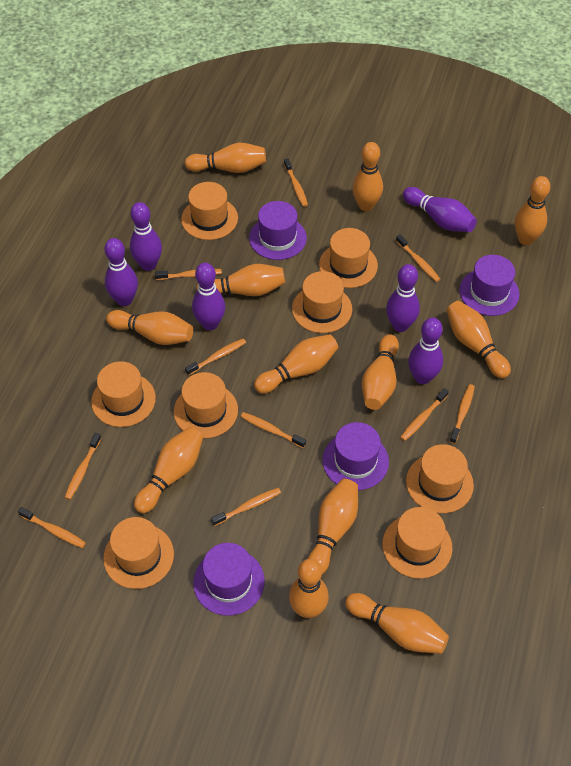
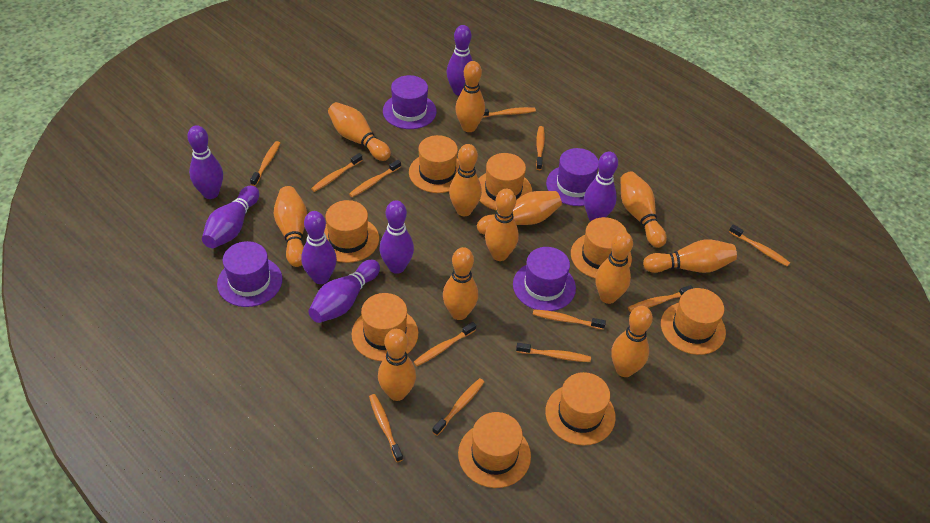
orange toothbrush: [18,507,86,548] [65,433,102,500] [155,269,222,280] [185,338,246,376] [211,488,281,526] [241,412,306,448] [284,159,308,207] [396,235,440,282] [400,388,449,441] [449,384,475,444] = 10 -> [250,141,280,186] [311,153,362,192] [349,160,401,197] [369,394,403,462] [414,322,476,366] [432,378,484,436] [483,107,536,118] [516,343,591,362] [533,309,606,330] [536,126,545,170] [628,285,693,312] [729,224,790,267] = 12
purple bowling pin: [104,238,138,306] [130,202,162,271] [192,262,225,330] [386,264,420,332] [403,187,477,232] [408,318,443,384] = 6 -> [187,125,223,199] [202,186,259,248] [301,211,337,284] [308,260,380,323] [380,200,414,274] [447,25,473,96] [584,152,618,221] = 7

